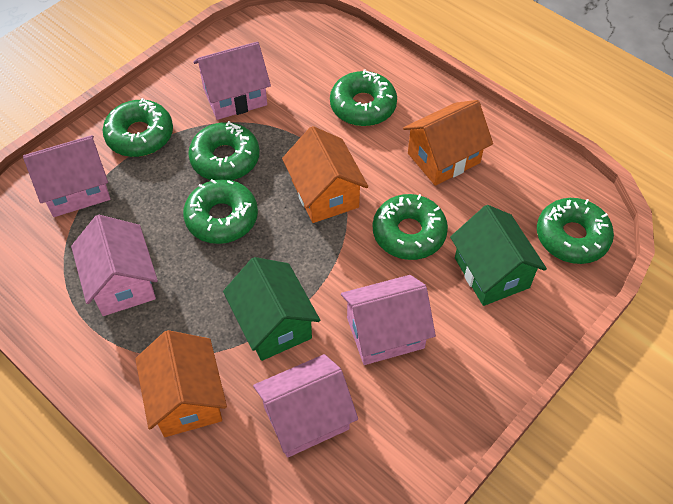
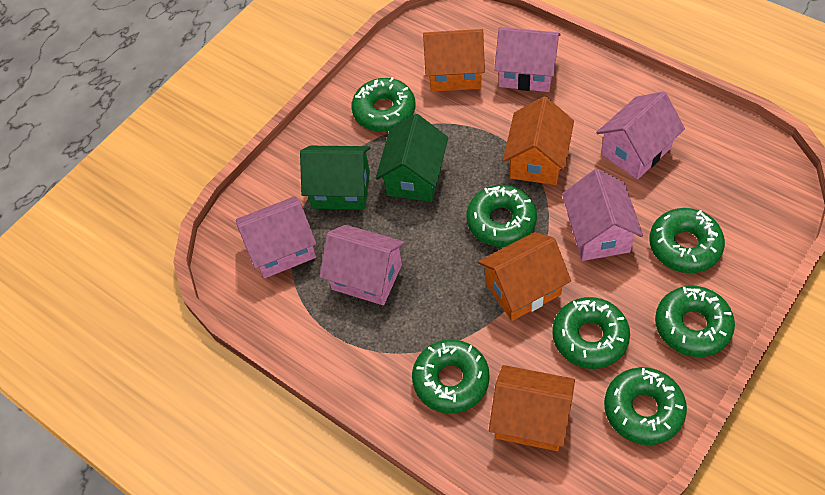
green donut: [103,98,173,157] [183,179,258,244] [188,121,260,180] [330,69,397,126] [373,194,448,260] [537,198,614,264] = 6 -> [351,77,415,132] [412,339,490,414] [466,185,537,247] [552,297,630,369] [604,367,687,445] [649,208,725,273] [655,286,735,357] = 7
orange house: [135,330,227,437] [282,126,368,223] [403,100,493,186] = 3 -> [423,29,485,92] [478,232,571,321] [489,365,575,451] [503,96,574,185] = 4

